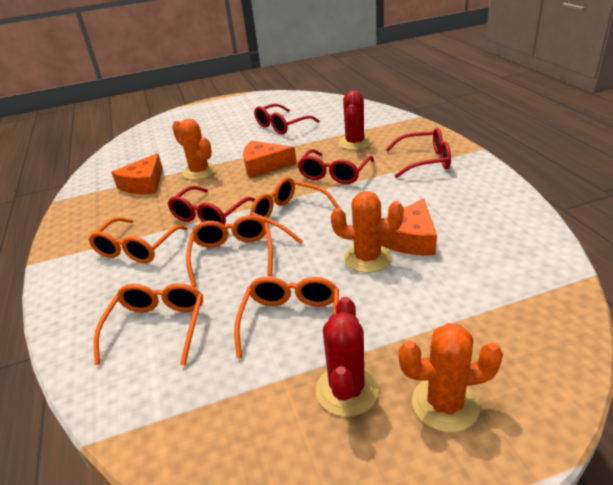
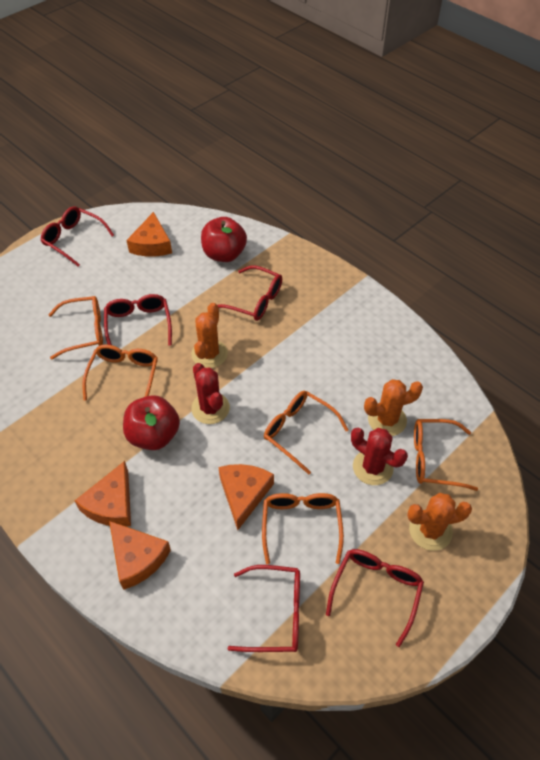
orange cheese: [111,153,163,194] [243,141,297,178] [381,198,437,255] = 3 -> [75,461,131,527] [109,521,171,590] [126,212,172,257] [218,464,274,530] = 4
red apple: none = 0 -> [123,395,180,450] [201,217,247,262] = 2
red glasses: [167,186,255,225] [254,104,320,134] [298,149,374,184] [386,128,451,178] = 4 -> [41,206,114,266] [104,294,172,346] [217,265,282,321] [228,565,300,652] [326,549,424,647] = 5

